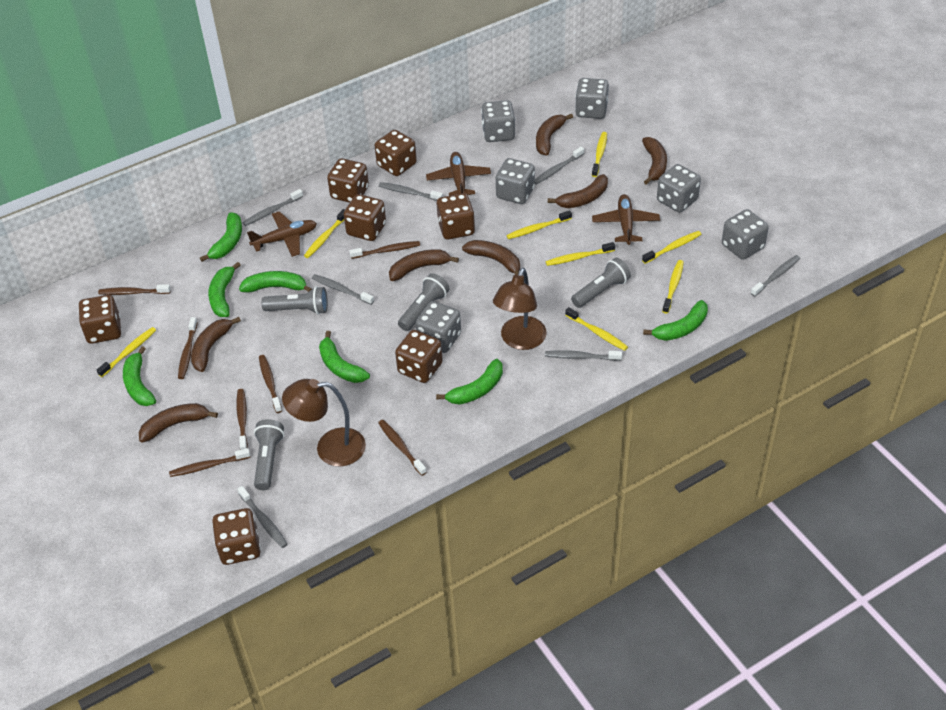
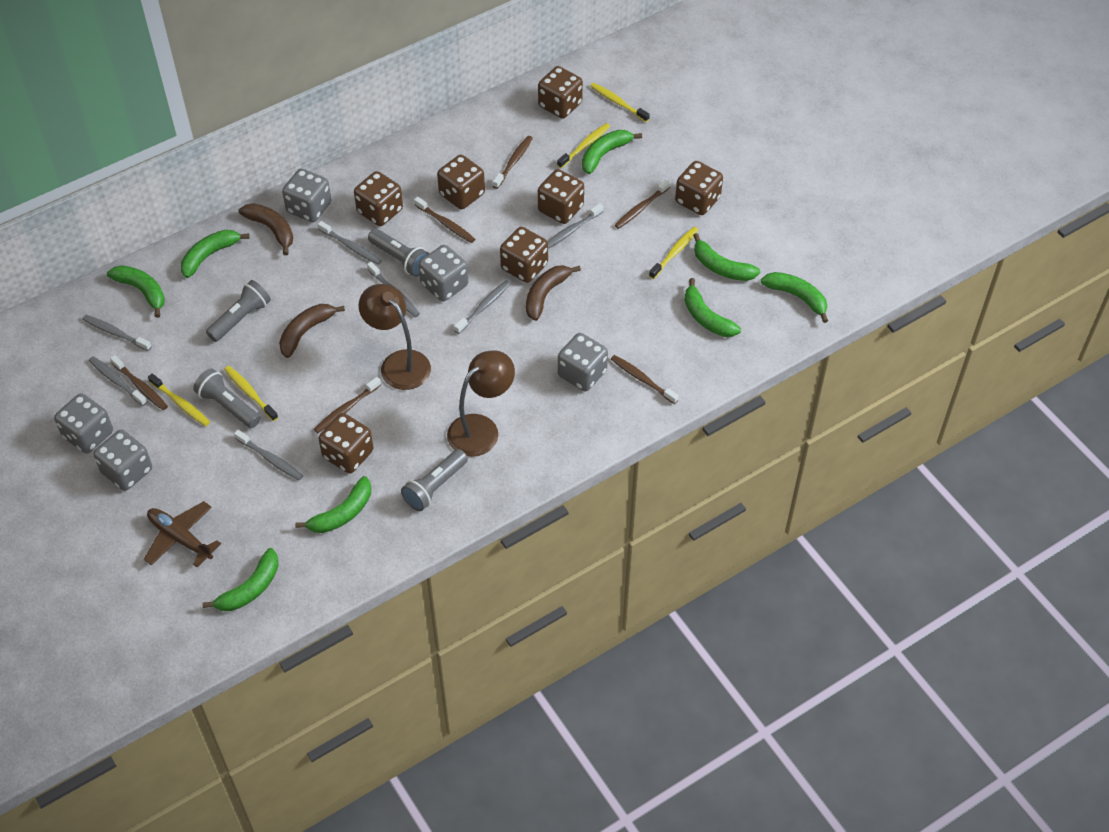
brown banana: [139,403,218,443] [191,317,241,372] [389,249,459,281] [462,240,520,274] [536,114,573,155] [548,174,608,208] [642,137,667,185] = 7 -> [238,203,293,255] [279,304,345,358] [526,265,581,321] = 3
brown plane: [247,211,317,257] [426,152,491,196] [592,194,660,245] = 3 -> [144,501,221,567] = 1
brown toothbrush: [98,284,171,295] [169,448,250,477] [178,317,198,379] [236,389,248,450] [259,355,282,413] [349,241,420,259] [378,420,427,476] = 7 -> [110,355,168,410] [314,377,381,433] [414,197,475,243] [493,136,533,189] [611,355,679,404] [615,179,671,229] = 6
green banana: [123,346,156,406] [200,212,242,262] [208,262,241,317] [239,271,312,293] [319,331,370,383] [436,359,503,405] [643,300,708,341] = 7 -> [107,265,165,318] [181,230,250,278] [202,548,279,611] [295,476,371,533] [582,130,642,174] [684,278,741,337] [693,233,760,281] [761,272,828,323] = 8
grey dice: [415,301,461,353] [481,100,515,142] [496,158,535,204] [575,78,609,119] [657,164,701,213] [722,209,769,260] = 6 -> [54,393,113,454] [93,430,152,491] [282,169,332,222] [419,245,468,302] [558,333,608,391] = 5
yellow toothbrush: [97,327,156,377] [304,209,345,258] [506,210,572,239] [545,242,615,266] [565,307,628,351] [592,132,607,177] [642,231,701,264] [662,260,684,313] = 8 -> [148,373,210,426] [224,366,278,421] [557,123,610,168] [590,83,650,122] [649,227,698,279] = 5

